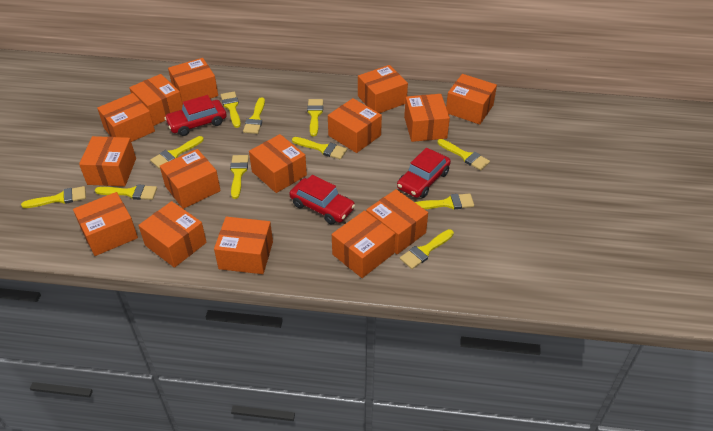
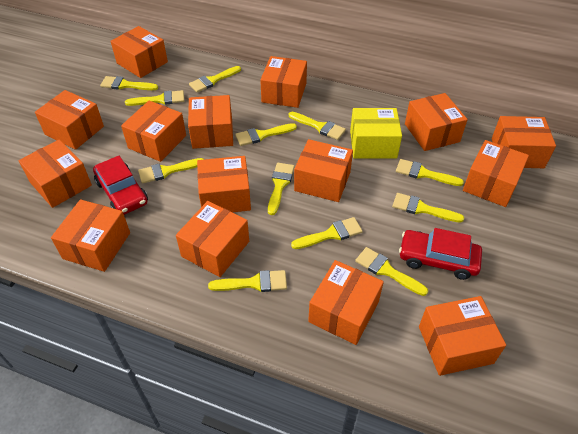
red car: [164,95,227,136] [289,175,355,224] [397,148,451,198] = 3 -> [93,156,148,215] [399,228,482,280] = 2
yellow box: none = 0 -> [350,108,402,159] = 1
yellow brush: [21,186,86,208] [95,184,157,200] [150,136,204,169] [221,92,241,128] [230,155,249,199] [243,97,265,134] [292,137,347,160] [307,99,323,136] [400,229,454,269] [415,193,474,209] [438,139,490,170] = 11 -> [100,76,158,90] [125,90,184,106] [138,158,204,184] [189,66,241,92] [208,270,287,292] [235,123,297,146] [268,163,295,215] [289,112,346,140] [291,217,363,249] [355,247,428,296] [392,193,464,223] [396,159,464,186] = 12

